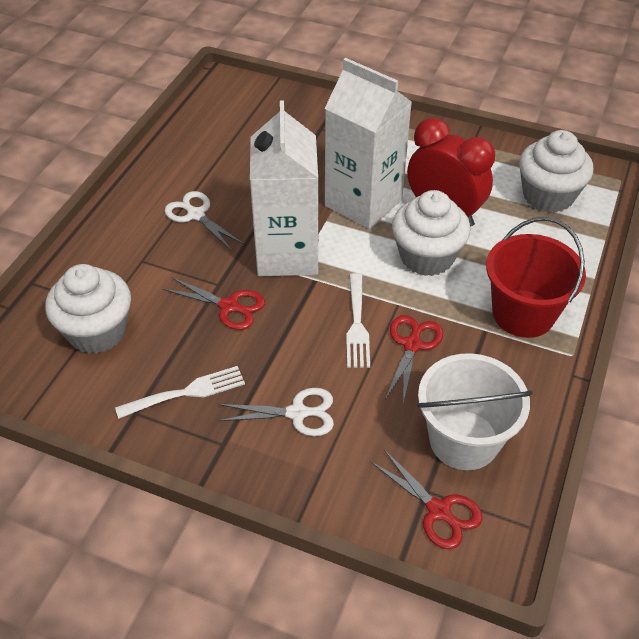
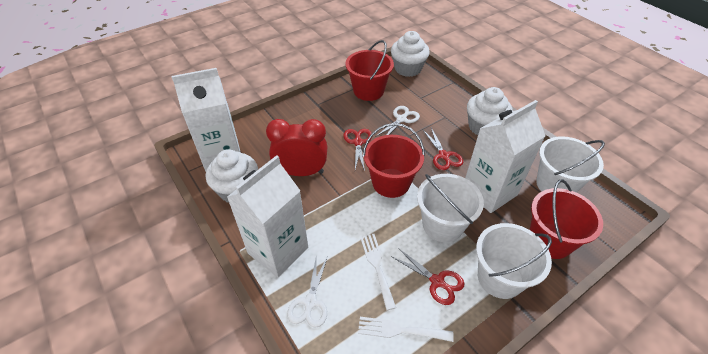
red bucket: [486,217,586,338] = 1 -> [345,40,394,101] [363,123,425,198] [530,179,603,259] = 3
white bucket: [417,353,533,470] = 1 -> [417,174,484,242] [476,223,552,299] [536,136,605,193] = 3
white carton: [250,100,319,276] [325,58,412,229] = 2 -> [172,68,241,172] [227,155,308,277] [465,100,546,213] = 3

